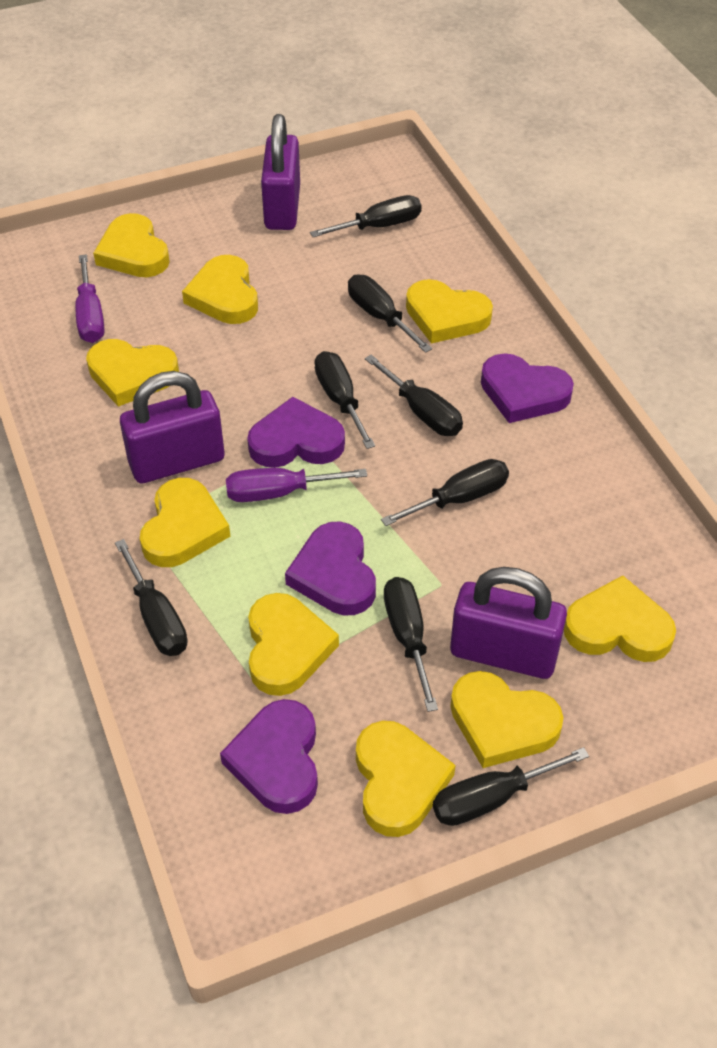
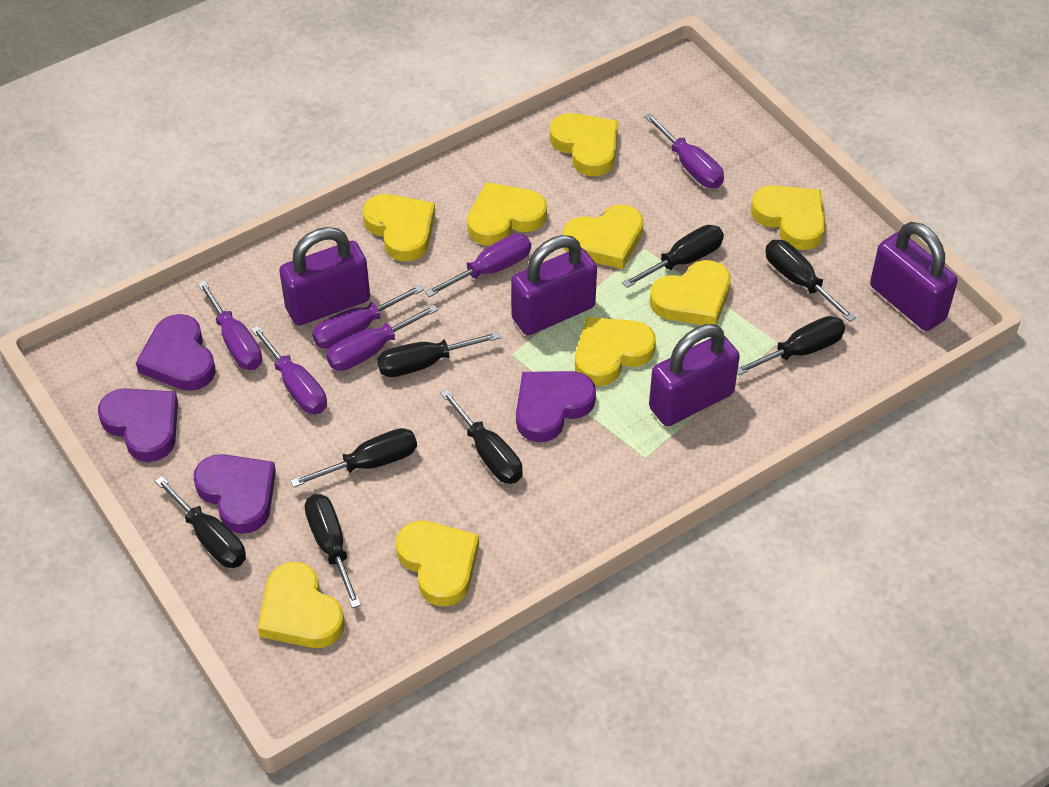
purple padlock: [120,371,225,483] [261,114,300,230] [450,567,567,679] = 3 -> [279,227,370,326] [511,235,597,335] [649,324,740,426] [870,222,958,331] = 4
purple screwdriver: [75,254,105,343] [226,468,367,502] = 2 -> [197,280,262,370] [251,325,327,414] [312,284,424,349] [326,304,438,371] [425,234,531,297] [645,113,724,188] = 6

